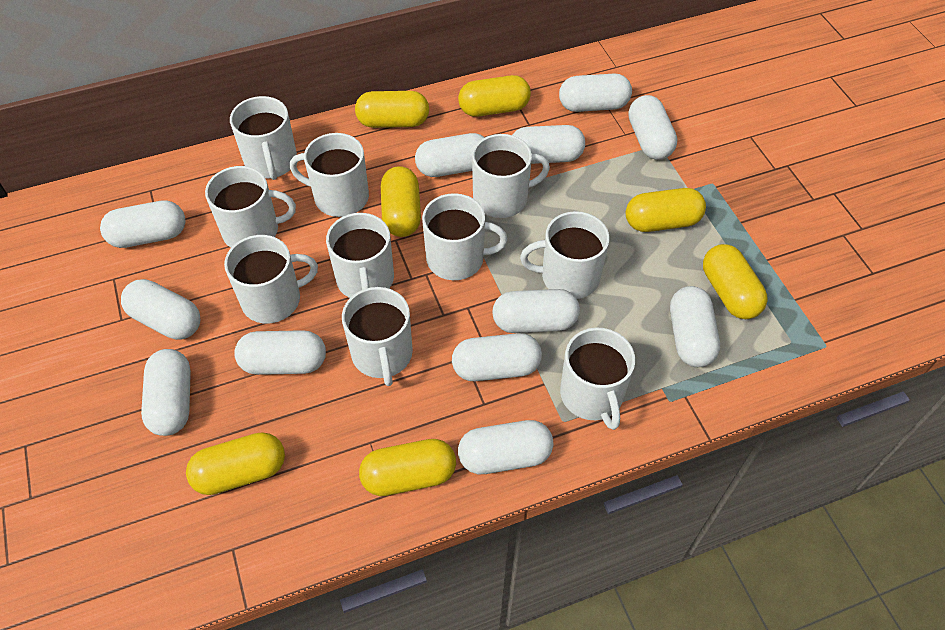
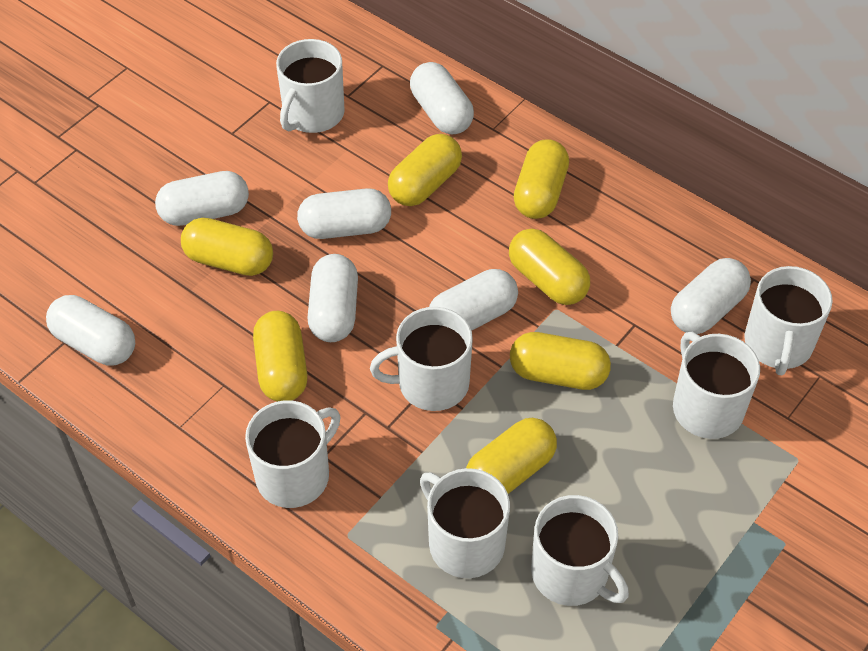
white capsule: [100,200,186,248] [121,279,200,340] [141,349,191,436] [234,330,326,375] [415,133,485,177] [452,333,542,381] [458,420,553,474] [492,289,580,333] [512,125,585,164] [559,73,632,112] [628,95,677,160] [670,286,720,367] = 12 -> [46,295,135,366] [155,171,249,226] [297,188,391,239] [307,254,358,342] [410,62,474,134] [429,269,518,331] [671,258,751,334] = 7
white mug: [205,166,296,248] [224,235,318,323] [230,96,297,180] [290,133,369,217] [326,213,394,298] [342,287,413,386] [422,193,508,280] [472,134,550,218] [520,211,610,299] [560,328,635,430] = 10 -> [245,400,341,508] [276,39,345,133] [370,307,473,411] [420,468,510,578] [531,495,629,606] [673,332,760,439] [744,266,833,375] = 7

